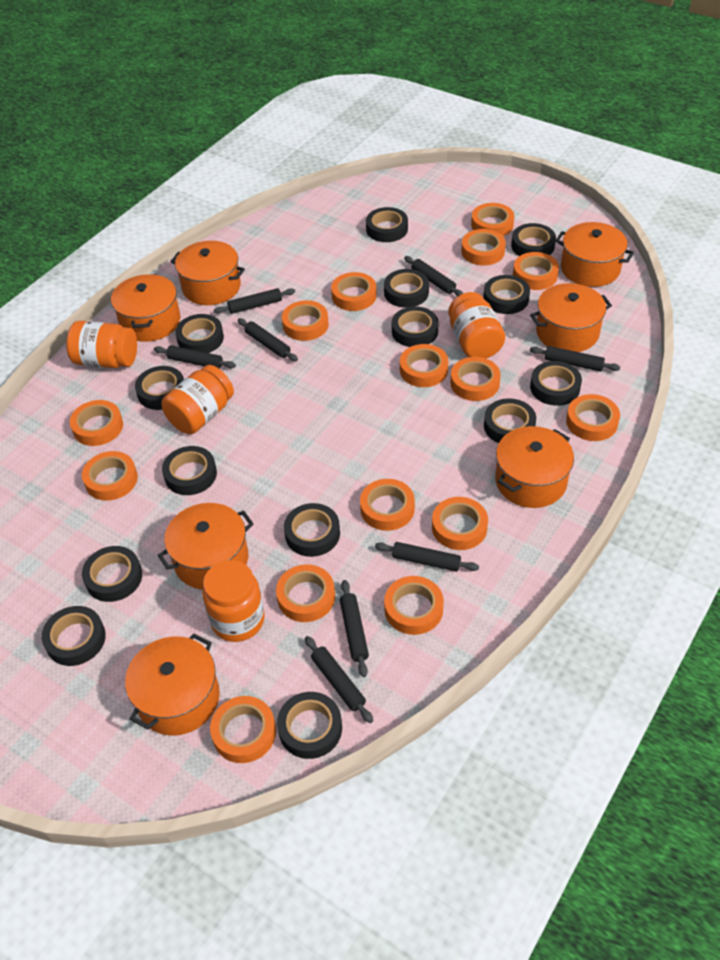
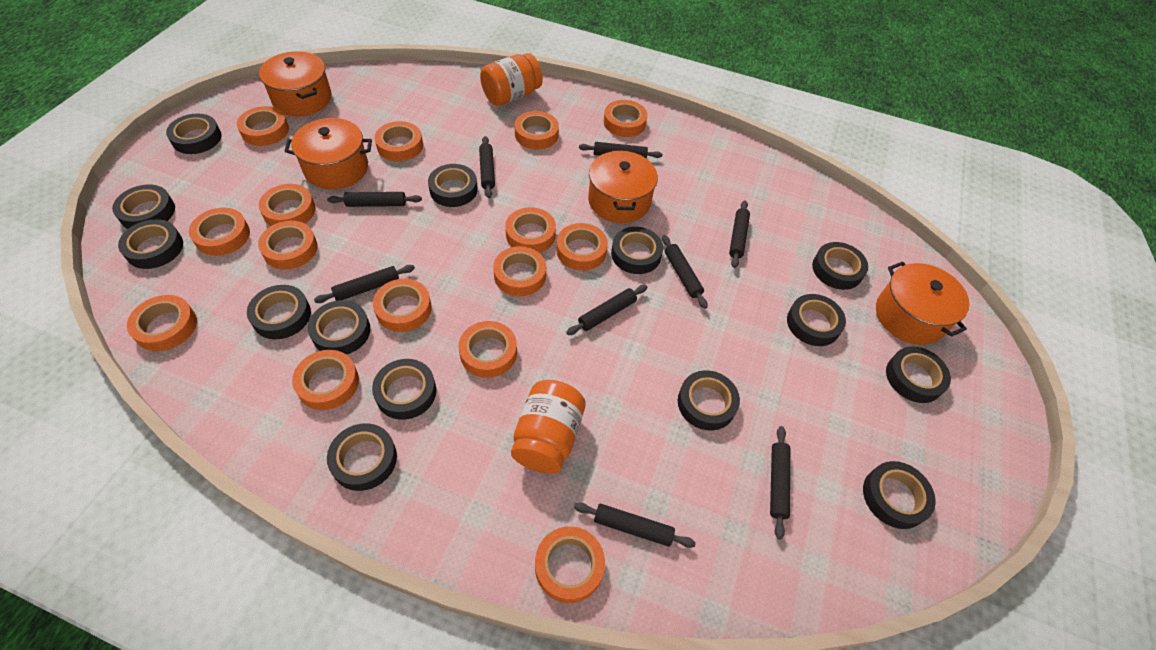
black rolling pin: [154,345,236,369] [214,288,295,314] [238,318,298,362] [305,636,373,723] [340,580,369,677] [375,542,479,572] [404,256,463,296] [530,346,620,371] = 8 -> [314,265,415,303] [327,192,422,207] [479,136,495,198] [566,285,647,335] [574,503,696,548] [579,142,662,159] [662,235,708,309] [729,200,750,268] [770,426,790,540] = 9
orange jar: [66,321,137,368] [162,365,234,434] [203,560,265,642] [448,292,505,358] = 4 -> [480,53,543,106] [511,380,586,474] = 2
orange pot: [111,274,180,342] [125,634,220,735] [158,503,254,590] [171,241,245,305] [495,426,574,508] [530,283,612,352] [555,222,634,287] = 7 -> [259,51,332,116] [284,118,372,189] [588,150,658,223] [876,261,970,345] = 4

